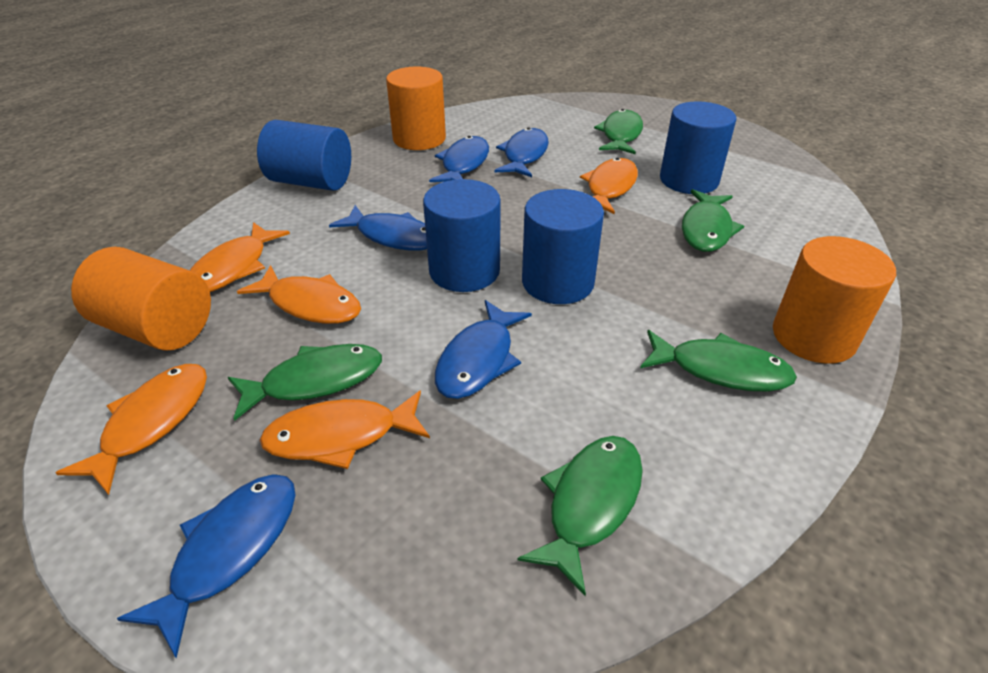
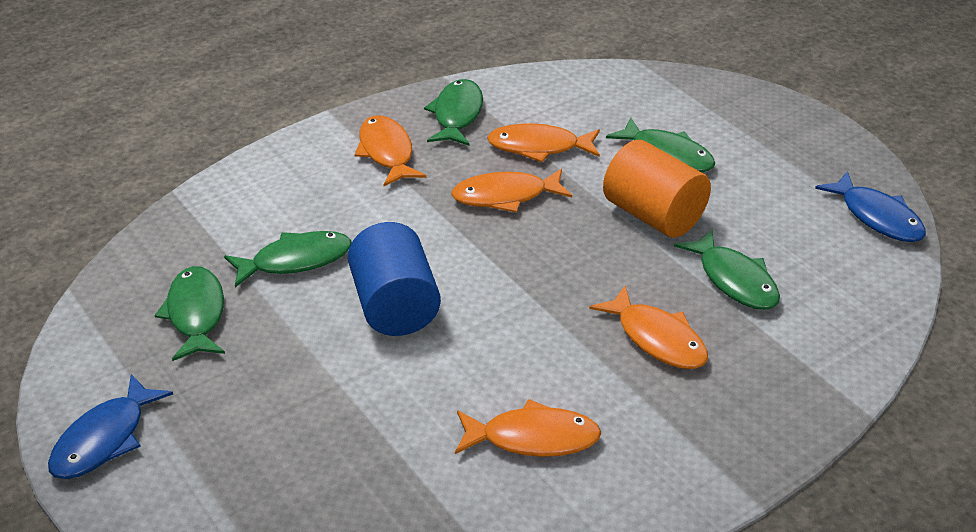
blue cylinder: [257,120,351,191] [423,179,501,292] [522,189,604,304] [660,101,736,194] = 4 -> [348,222,441,336] = 1
blue fish: [117,474,296,658] [329,205,427,251] [429,136,489,182] [435,300,532,399] [495,128,549,177] = 5 -> [48,374,173,479] [815,171,926,242] = 2
orange cylinder: [71,247,211,351] [386,66,446,150] [773,236,896,364] = 3 -> [603,140,711,238] = 1

